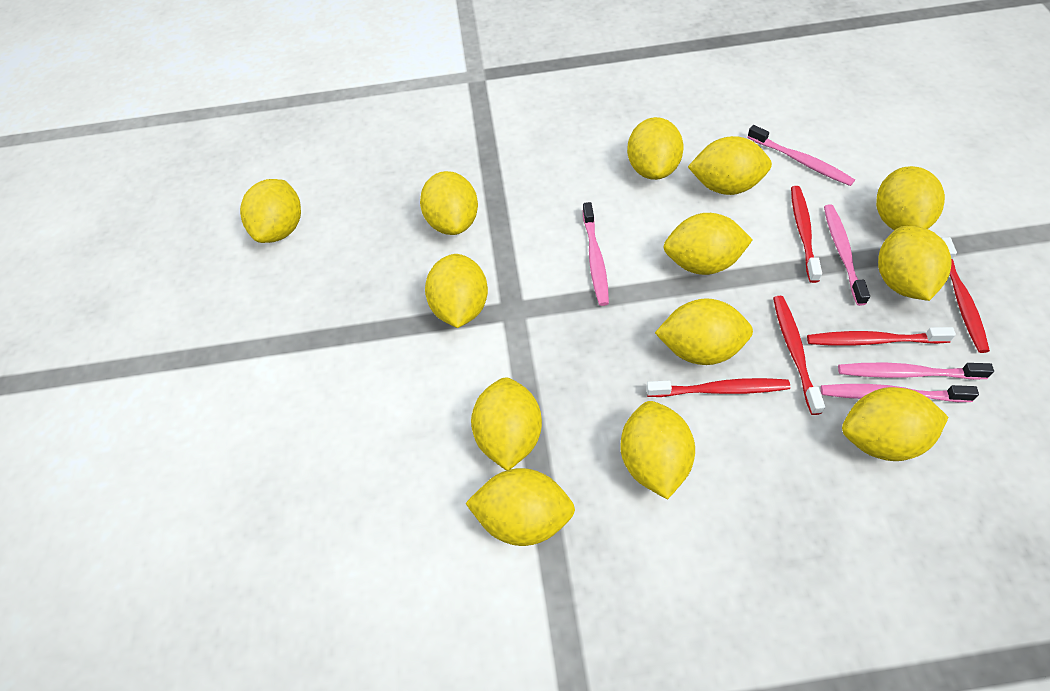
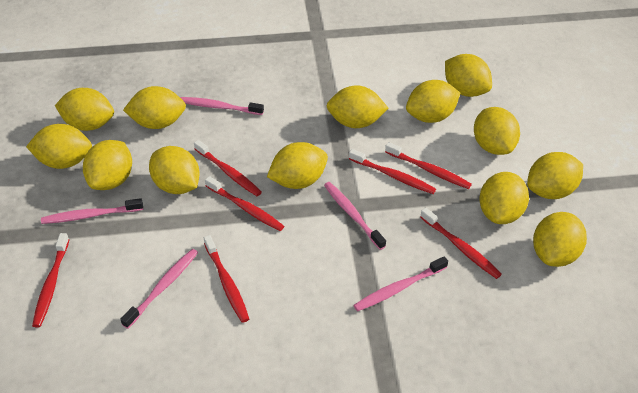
red toothbrush: [646,378,790,397] [773,296,825,415] [791,186,822,283] [807,327,956,346] [942,237,990,353] = 5 -> [32,233,70,327] [194,140,262,196] [204,235,249,323] [205,176,284,231] [349,149,436,194] [385,142,472,189] [420,208,502,279] = 7

